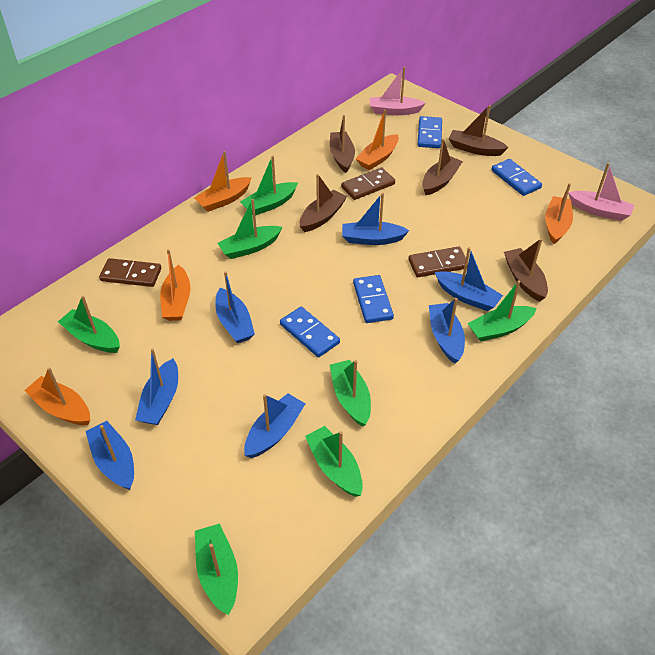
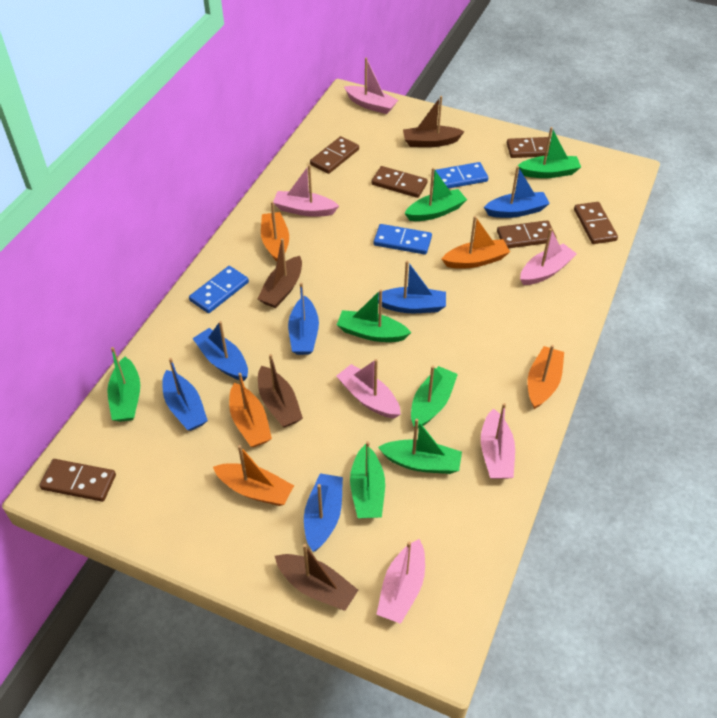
blue boat: [85,421,134,490] [135,348,178,425] [215,271,255,343] [244,393,305,458] [342,193,409,245] [429,298,465,364] [435,247,503,311] = 7 -> [162,358,208,431] [192,321,248,381] [288,283,319,355] [304,473,343,552] [378,261,446,313] [484,166,550,218] = 6
blue domino: [280,307,340,357] [353,275,394,323] [417,116,442,148] [491,159,542,196] = 4 -> [189,266,249,313] [374,224,432,255] [434,162,488,189] = 3
brown boat: [300,174,347,232] [330,115,355,173] [422,138,463,195] [449,105,508,156] [504,238,548,302] = 5 -> [257,238,302,308] [258,354,303,428] [275,544,358,611] [403,96,465,147] = 4
brown domino: [99,258,161,287] [341,167,395,200] [408,247,468,277] = 3 -> [39,459,116,502] [310,136,359,174] [371,166,428,198] [497,220,557,248] [507,137,551,158] [574,202,618,244] = 6
pink boat: [370,66,426,115] [568,163,634,221] = 2 -> [273,165,339,217] [336,359,401,419] [344,57,398,114] [376,539,425,624] [481,403,515,479] [520,228,577,285] = 6

